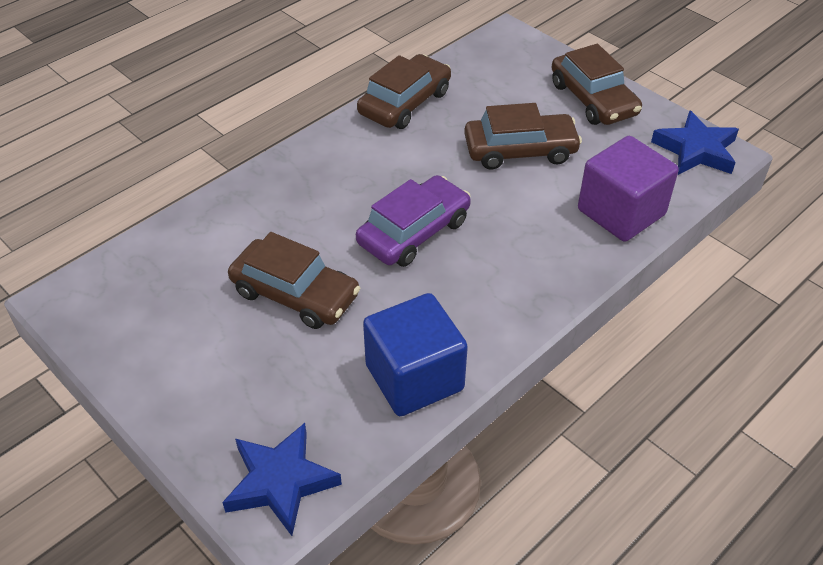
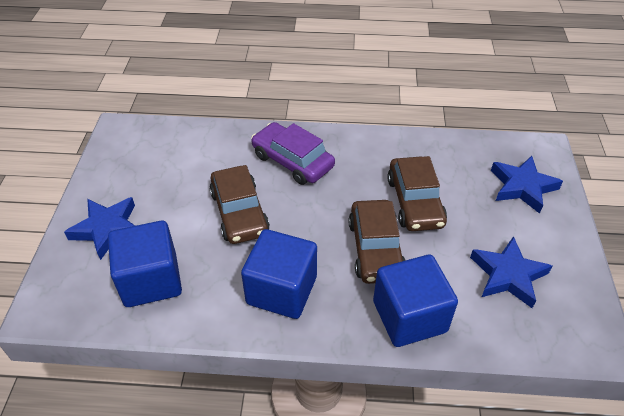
blue cube: [363,293,468,416] = 1 -> [108,221,182,307] [241,229,317,319] [373,255,458,347] = 3
blue star: [222,423,342,536] [651,110,739,175] = 2 -> [64,197,135,260] [470,236,552,308] [491,156,563,214] = 3
brown car: [228,232,360,329] [357,54,451,129] [464,103,582,170] [552,44,642,125] = 4 -> [209,165,270,244] [348,200,406,284] [387,156,447,231] = 3
purple cube: [578,136,679,242] = 1 -> none = 0

